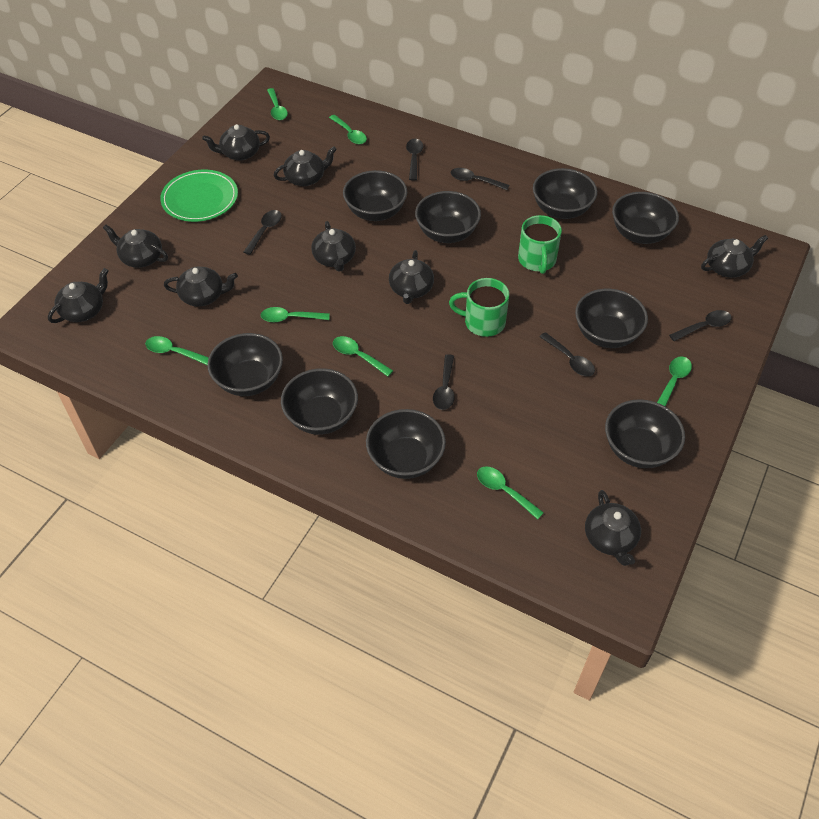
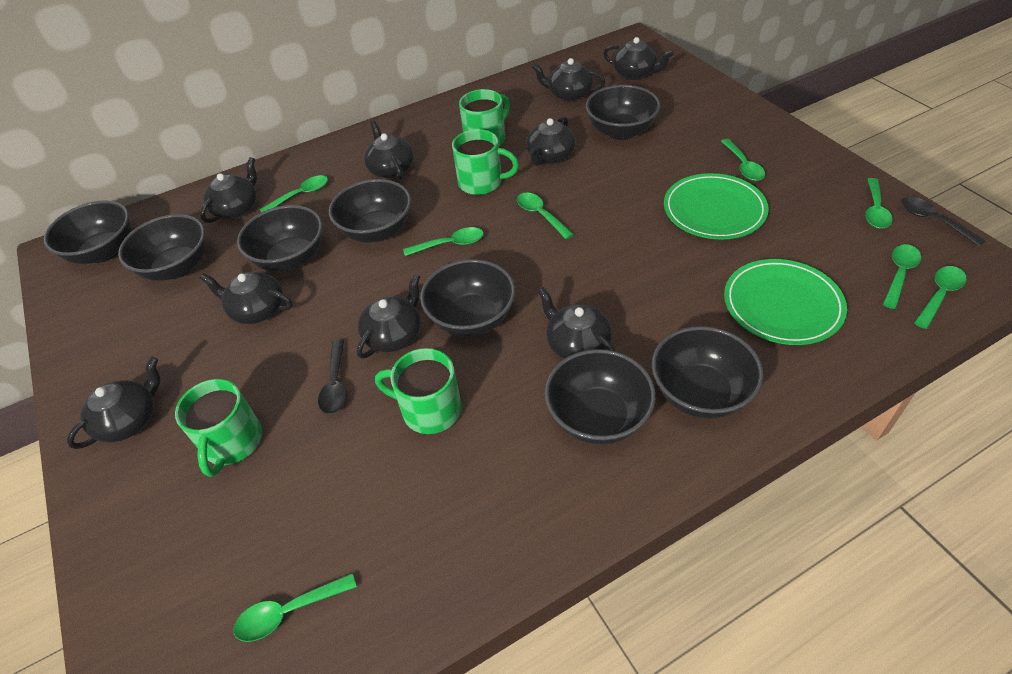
black bowl: [207,333,283,396] [281,368,358,435] [343,170,407,221] [366,409,446,479] [415,191,481,243] [533,168,597,219] [575,289,648,348] [605,399,685,468] [612,192,679,244] = 9 -> [44,200,131,264] [118,214,206,281] [237,205,323,271] [329,179,411,243] [420,259,515,337] [545,349,656,444] [586,85,661,140] [652,326,764,419] = 8
black spoon: [244,210,282,255] [406,139,424,181] [433,354,454,410] [451,168,509,190] [539,332,595,376] [669,310,732,341] = 6 -> [318,339,347,414] [901,197,986,247] = 2
green mug: [449,278,509,337] [518,215,562,274] = 2 -> [175,379,262,477] [375,348,462,434] [452,129,519,195] [459,89,510,146] = 4
green plate: [160,170,238,222] = 1 -> [664,173,769,240] [724,259,847,345] = 2
green spoon: [145,336,209,365] [261,307,330,322] [267,88,288,120] [329,115,367,144] [333,336,393,377] [477,466,544,520] [657,356,692,407] = 7 -> [233,573,357,642] [260,175,328,212] [403,227,484,256] [517,192,574,239] [721,139,765,181] [865,178,893,229] [883,244,921,309] [914,266,967,329] = 8

